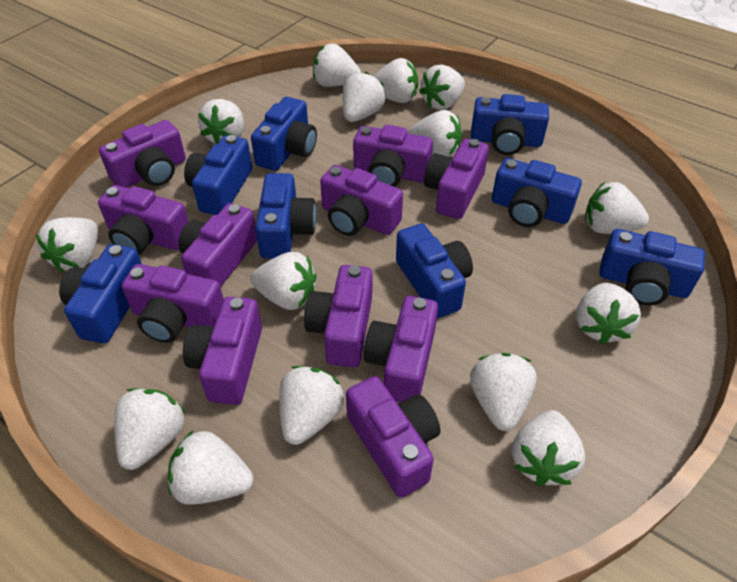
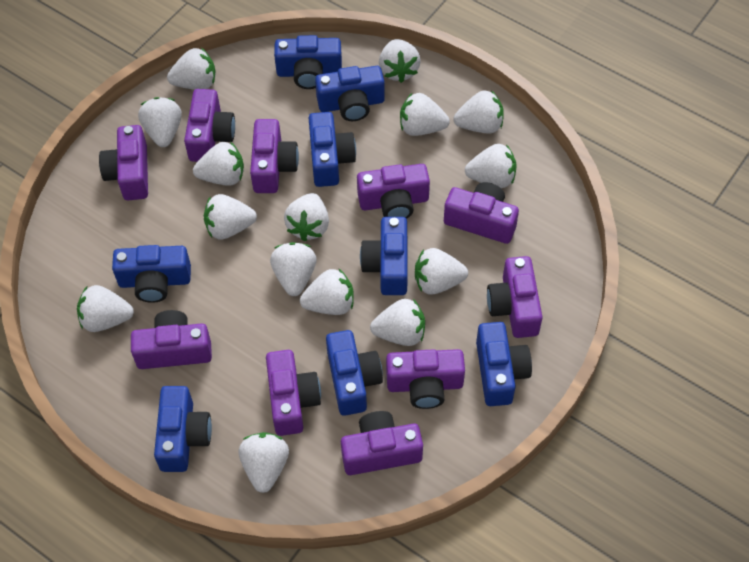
purple camera: [98,185,189,255] [99,120,186,188] [121,264,224,343] [178,203,257,287] [183,297,262,405] [304,265,372,367] [320,165,403,236] [346,376,440,498] [353,125,433,187] [364,296,438,402] [424,139,489,219] = 11 -> [99,125,148,200] [131,310,212,369] [184,89,235,162] [250,119,299,193] [266,350,321,436] [341,411,423,475] [357,164,430,219] [386,349,465,409] [444,182,519,244] [487,256,542,338] = 10

